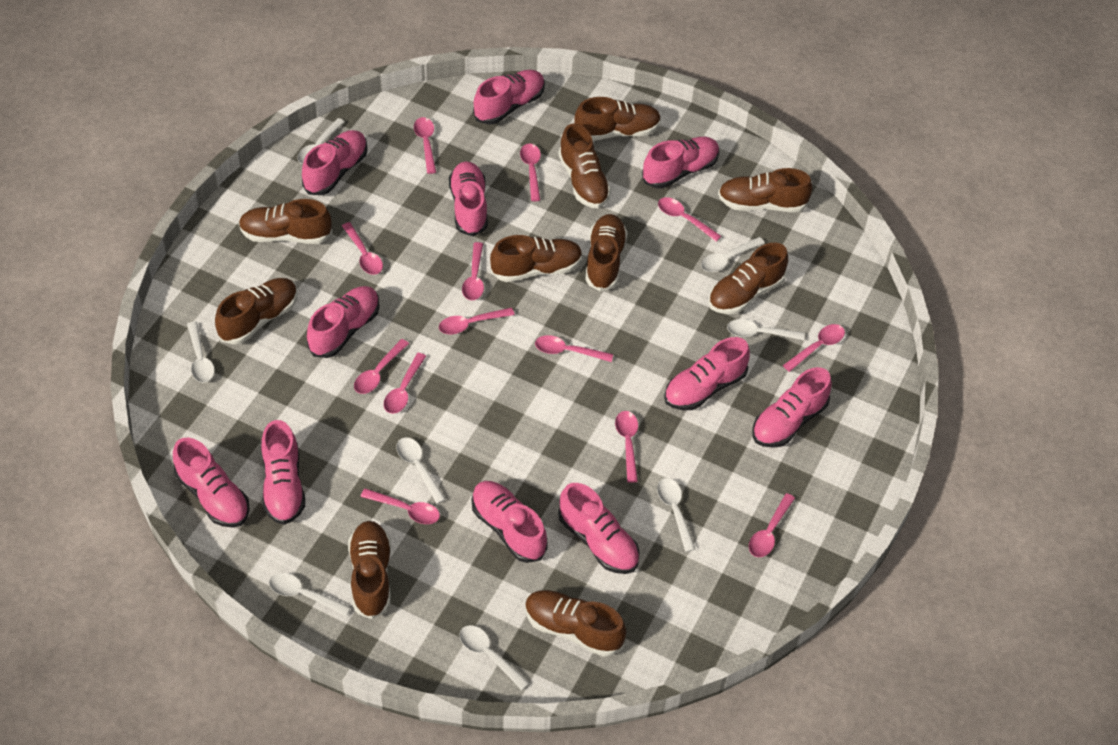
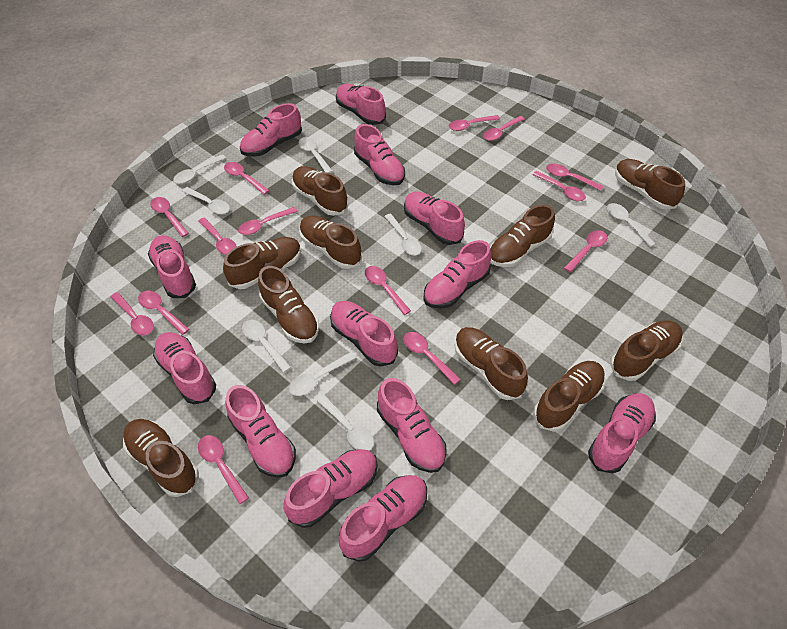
pink shoe: [173,437,250,528] [261,420,305,525] [302,130,368,195] [307,286,380,358] [449,161,488,236] [472,481,548,563] [473,70,545,125] [558,483,640,574] [642,137,720,189] [664,337,750,410] [752,367,832,448] = 11 -> [148,235,196,298] [153,332,216,404] [225,385,296,478] [240,103,302,157] [283,449,378,528] [330,301,398,367] [336,84,386,125] [338,475,427,562] [354,124,405,185] [377,378,447,473] [404,192,465,245] [423,240,492,309] [588,393,656,473] = 13
pink spoon: [342,222,383,275] [354,339,409,394] [360,488,440,524] [384,353,426,414] [414,117,436,174] [439,308,515,334] [462,242,484,300] [520,143,541,201] [535,335,613,362] [615,411,638,483] [658,197,721,242] [749,493,795,557] [783,324,845,372] = 13 -> [111,292,154,335] [138,291,189,335] [150,197,189,237] [198,217,237,255] [198,435,249,504] [224,162,269,195] [238,207,298,235] [365,266,411,315] [403,332,461,385] [449,115,500,131] [483,116,525,141] [532,171,586,201] [546,164,604,191] [564,230,607,272] = 14

